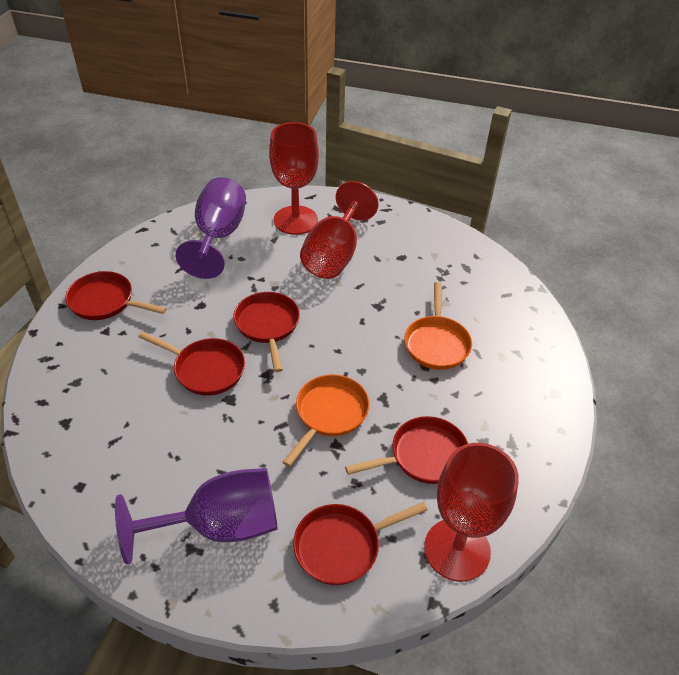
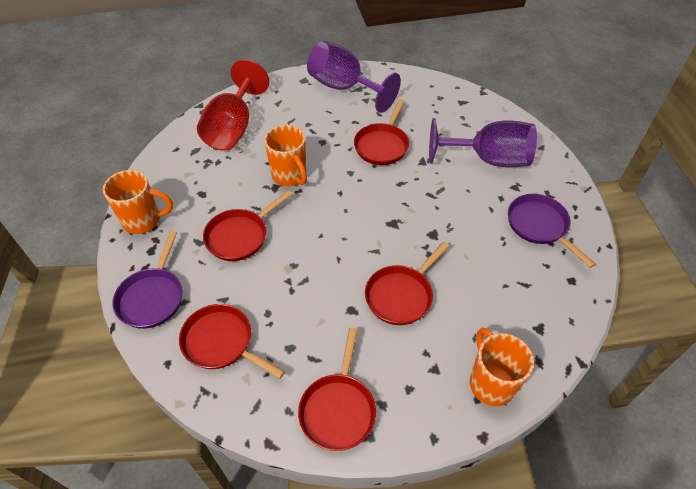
orange mug: none = 0 -> [103,170,173,234] [264,125,307,186] [470,328,534,406] = 3
orange pan: [283,374,370,467] [404,282,472,370] = 2 -> none = 0
purple pan: none = 0 -> [112,231,182,329] [508,194,596,268] = 2
red goblet: [269,122,319,235] [300,181,379,279] [424,443,519,582] = 3 -> [197,59,269,151] = 1

